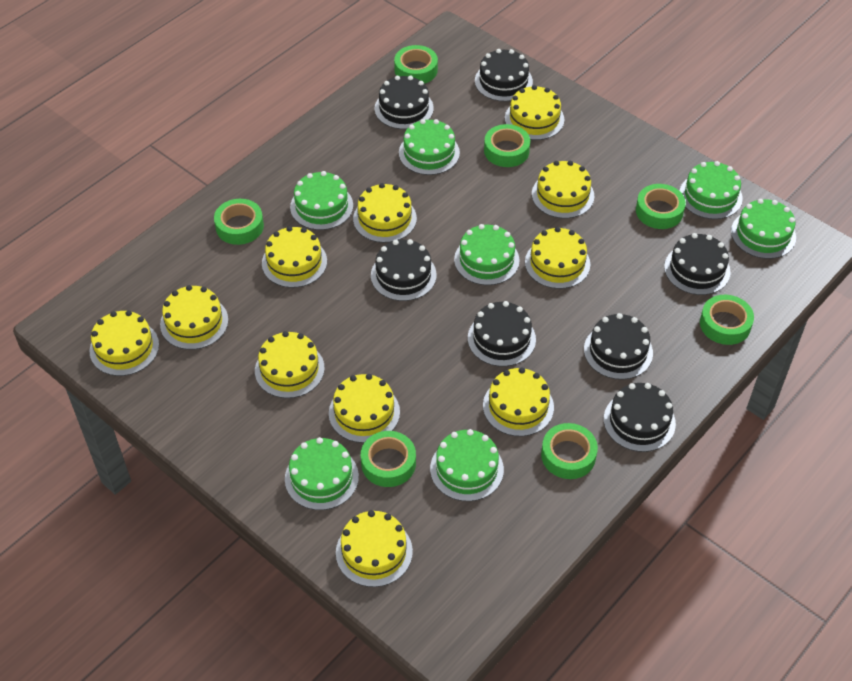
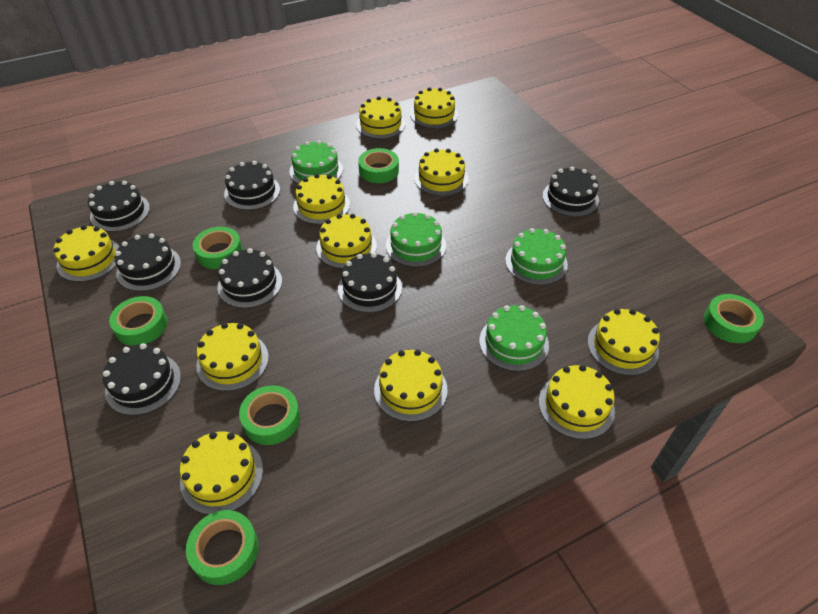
green cake: [285,437,359,510] [290,171,353,230] [399,119,460,175] [430,429,504,501] [454,224,520,285] [680,161,743,219] [731,199,796,259] = 7 -> [289,140,343,184] [386,212,446,267] [479,305,549,371] [505,228,568,285] = 4
green tape: [214,199,264,245] [361,431,416,487] [394,45,438,84] [484,124,530,167] [541,423,598,479] [636,184,686,229] [700,295,754,345] = 7 -> [109,296,168,346] [186,510,259,585] [193,227,243,269] [239,385,300,445] [358,148,399,183] [704,294,764,343] = 6

